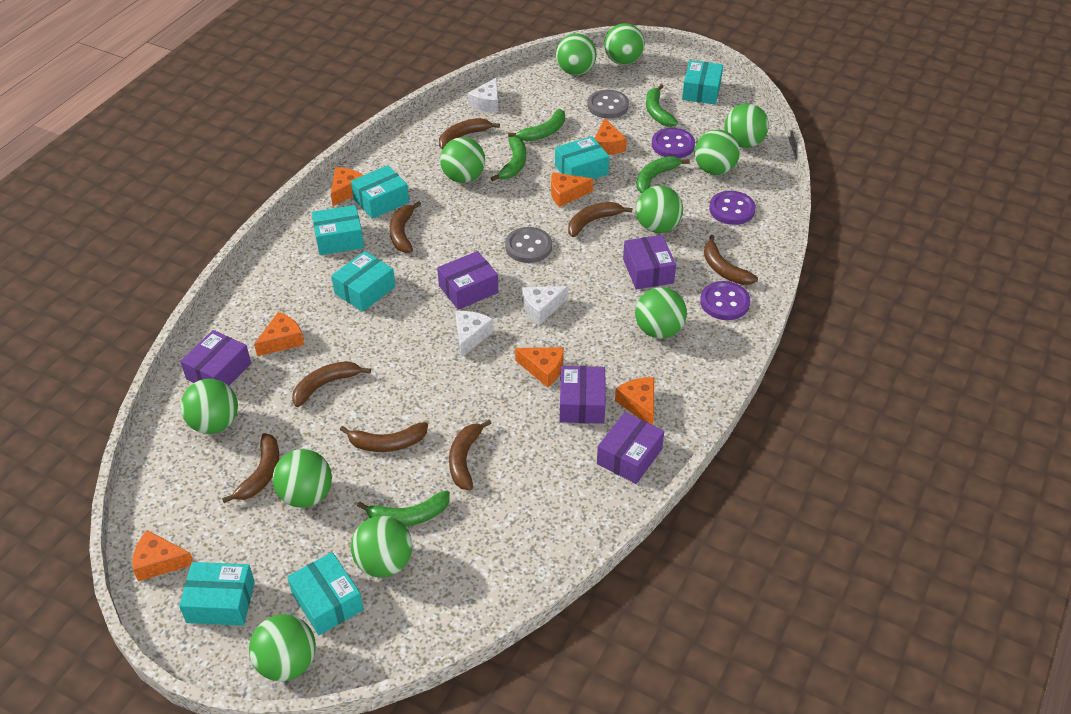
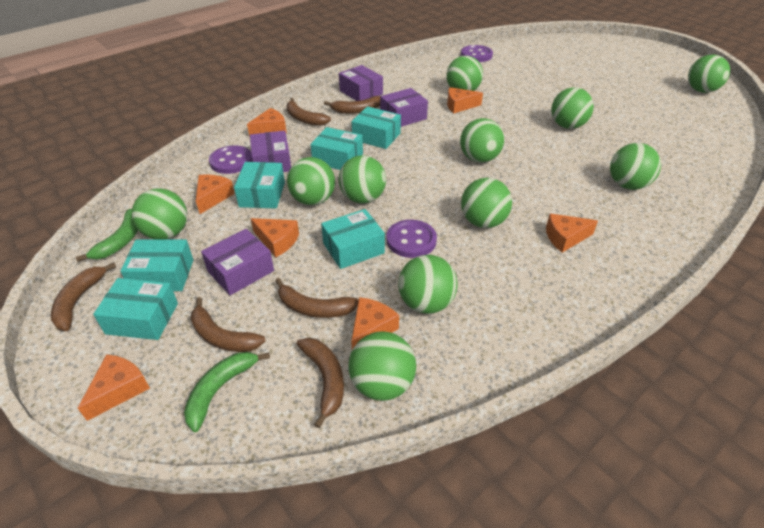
brown banana: [222,433,279,503] [292,361,371,407] [340,422,428,452] [390,201,421,253] [439,118,500,150] [449,419,492,490] [568,202,632,237] [704,235,758,285] = 8 -> [51,262,116,331] [191,297,266,352] [275,278,359,318] [286,98,331,126] [297,338,344,428] [324,96,380,114] = 6
green banana: [357,490,450,526] [491,136,526,181] [508,109,565,141] [636,156,690,193] [646,84,678,127] = 5 -> [76,209,138,262] [184,352,270,432] = 2
grey button: [505,227,552,263] [587,90,629,119] = 2 -> none = 0
purple box: [180,330,251,386] [437,251,498,310] [559,366,606,424] [597,412,664,484] [623,235,676,290] = 5 -> [201,229,274,295] [250,131,291,172] [339,65,383,101] [380,88,428,127] = 4
turquoise box: [179,562,255,626] [287,552,364,635] [312,205,364,255] [331,251,396,312] [351,165,409,219] [555,136,609,179] [682,60,723,104] = 7 -> [93,278,178,340] [120,239,193,291] [234,162,285,209] [311,127,363,170] [321,209,385,269] [352,106,401,149] = 6
white cheese: [455,311,494,358] [468,77,498,112] [522,286,568,324] = 3 -> none = 0

